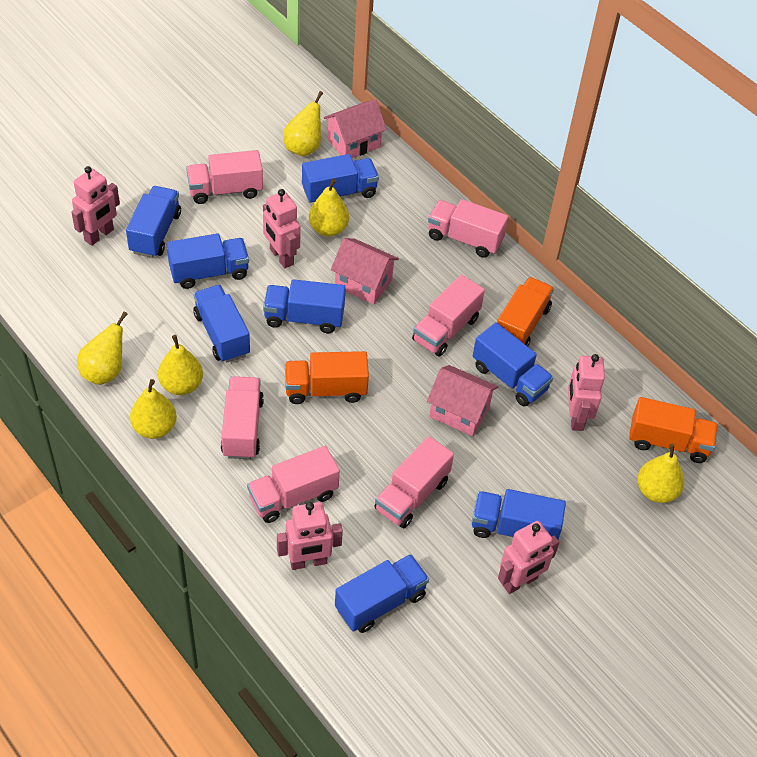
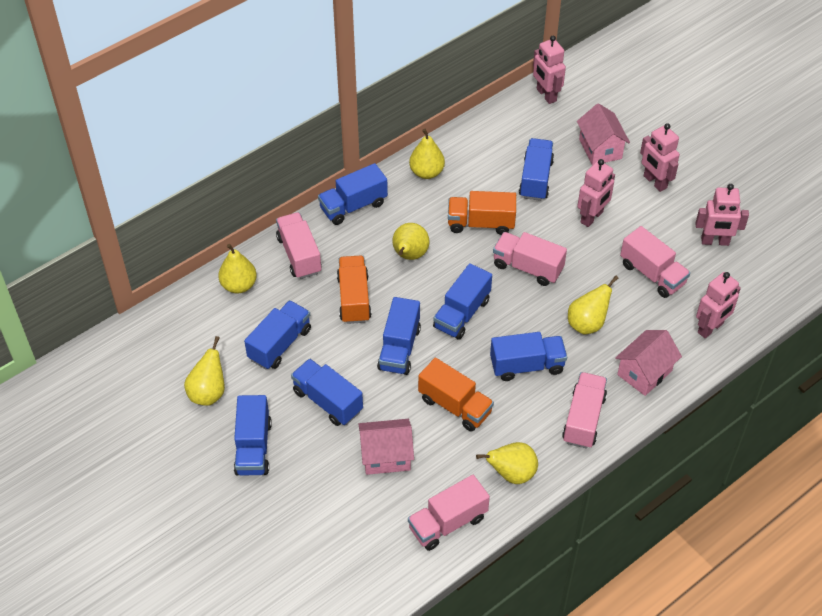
pink truck: [186,150,263,204] [221,376,264,459] [247,446,340,523] [374,436,454,528] [412,275,485,357] [428,199,508,258] = 6 -> [276,212,322,279] [408,475,490,551] [493,232,567,286] [562,372,607,449] [620,226,690,298] = 5

